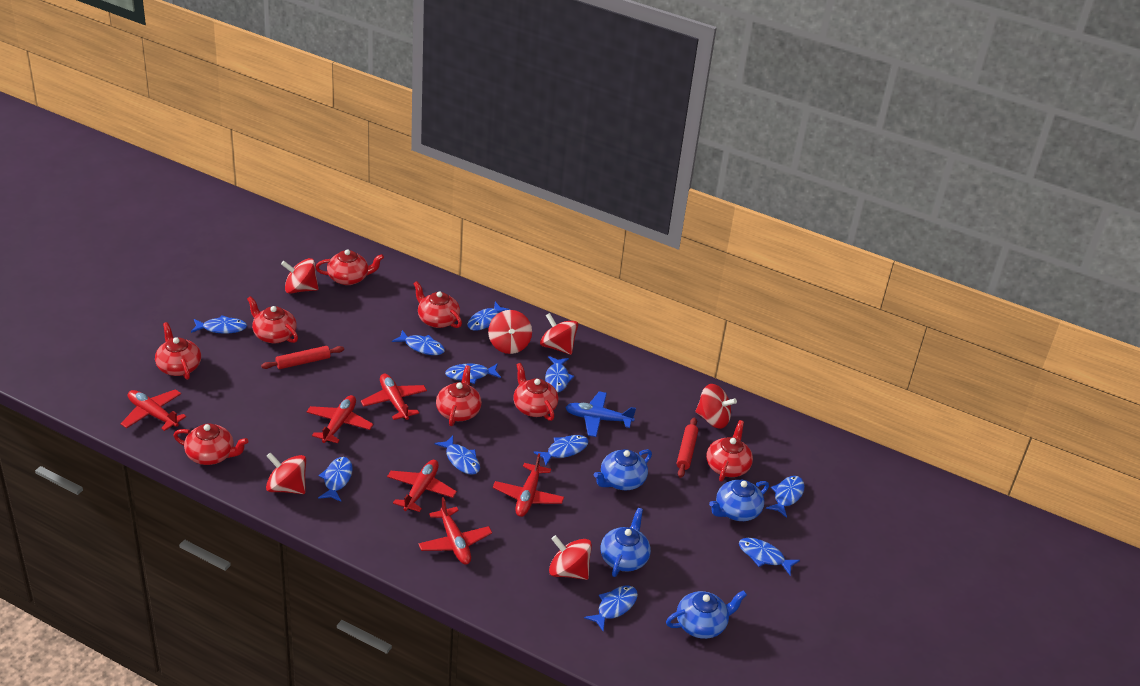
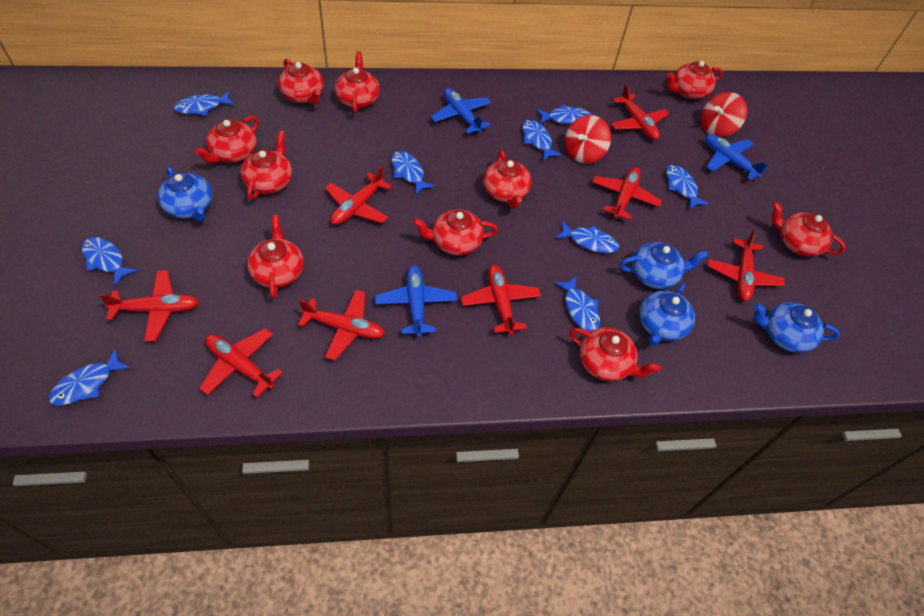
blue fish: [191,315,247,334] [318,457,353,502] [392,330,445,355] [434,436,480,475] [445,363,501,384] [467,302,510,331] [534,435,589,466] [545,356,574,392] [584,586,638,632] [739,538,800,575] [766,476,805,518] = 11 -> [49,349,130,406] [82,237,138,285] [174,91,235,115] [391,151,435,195] [522,120,562,161] [537,105,591,124] [554,276,600,332] [555,221,619,253] [666,165,709,210] = 9
blue plane: [565,391,636,437] = 1 -> [375,265,457,337] [431,88,491,134] [705,134,768,180] = 3
red plane: [121,389,186,431] [307,395,373,443] [361,374,427,420] [387,460,457,512] [418,497,492,565] [493,453,564,517] = 6 -> [99,270,199,342] [199,328,283,398] [298,290,385,361] [325,166,392,225] [461,264,541,335] [592,167,662,220] [611,84,669,140] [708,230,784,301] = 8
red rolling pin: [261,346,344,369] [677,418,698,478] = 2 -> none = 0
red spinning top: [266,452,306,494] [281,258,319,294] [488,310,532,354] [540,313,578,355] [549,535,592,580] [695,384,737,429] = 6 -> [565,115,611,164] [701,92,747,137] = 2
red teapot: [155,322,201,380] [173,423,248,465] [247,296,298,343] [315,249,384,285] [413,281,462,328] [436,365,482,426] [513,363,558,421] [706,420,753,482] = 8 -> [195,116,259,163] [241,131,292,200] [247,215,304,298] [278,59,324,105] [335,51,380,113] [413,209,498,255] [483,150,532,208] [569,327,661,381] [666,61,723,99] [771,201,846,256] = 10

